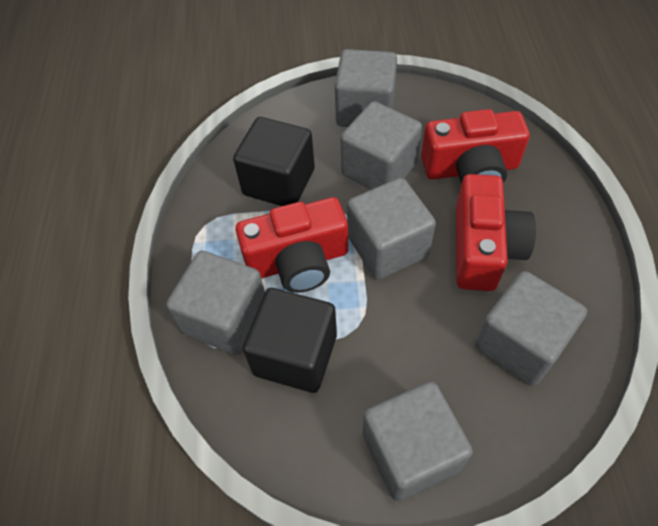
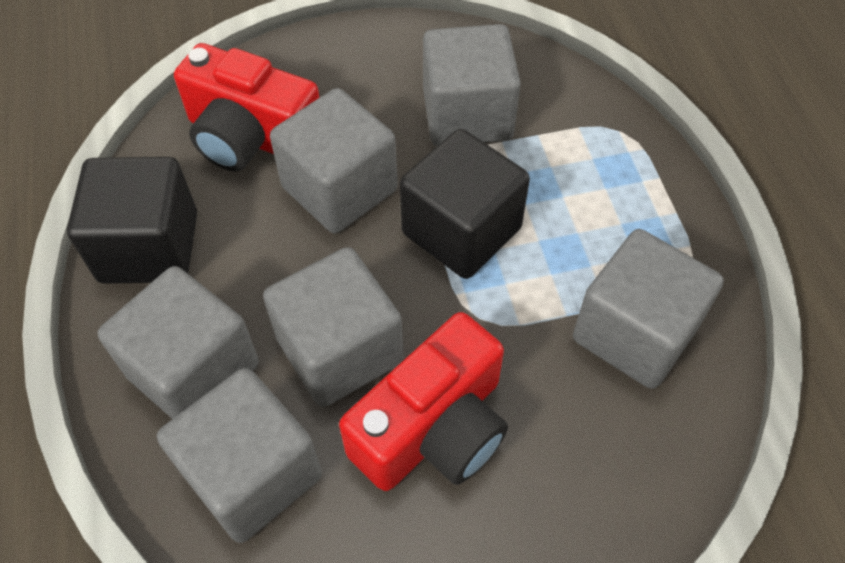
red camera: [236,197,348,293] [421,109,530,184] [456,174,536,291] = 3 -> [174,43,320,171] [339,312,508,491] = 2

